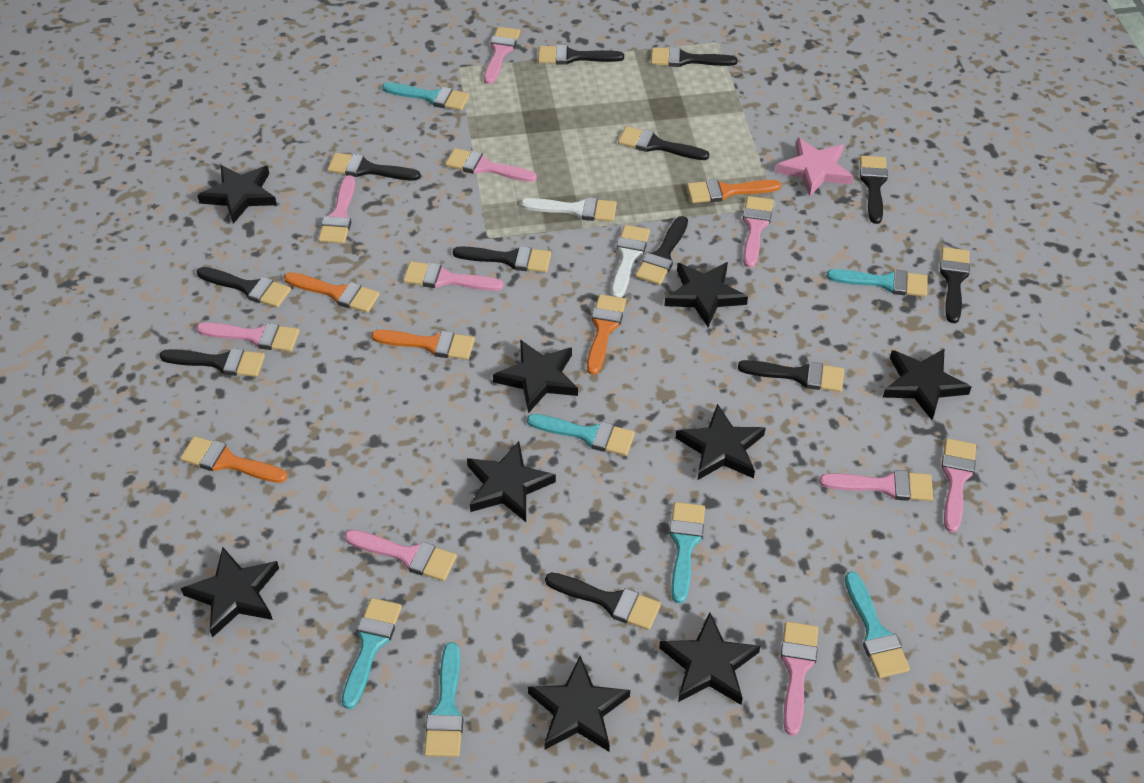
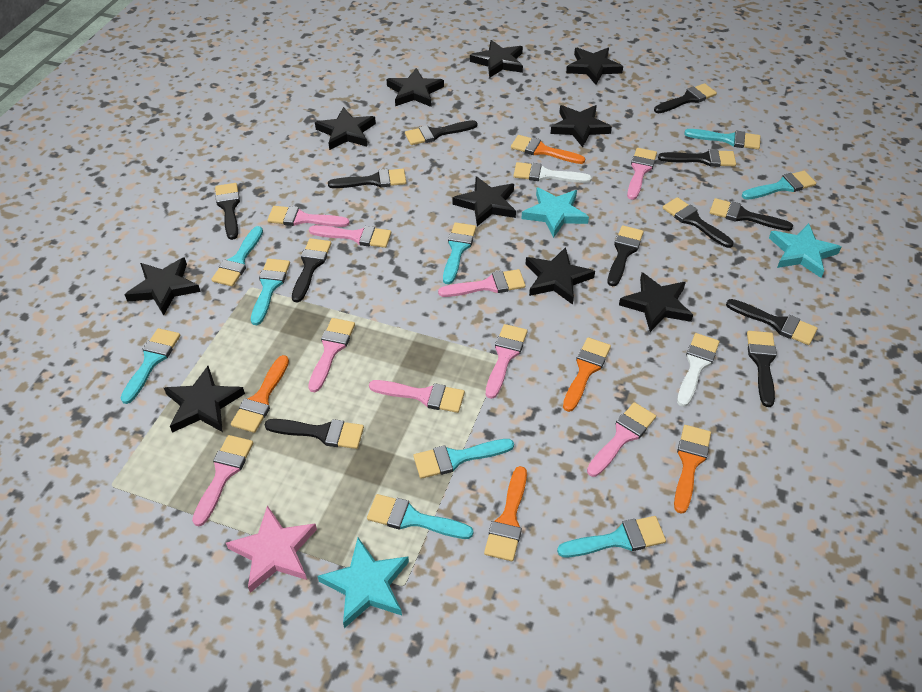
black star: [181,547,279,638] [197,165,277,224] [467,441,556,522] [493,339,578,413] [528,656,630,752] [659,612,760,705] [664,262,748,327] [675,404,765,480] [883,349,972,420] = 9 -> [124,257,201,315] [164,366,245,433] [315,107,376,150] [386,68,444,107] [453,176,516,226] [470,40,523,78] [525,247,595,305] [550,105,612,147] [566,48,623,85] [619,272,693,332] = 10
pink brush: [196,322,300,352] [318,175,355,244] [344,530,457,581] [403,261,504,291] [445,148,537,182] [484,27,520,84] [743,196,773,268] [781,621,818,736] [819,470,933,501] [941,438,976,533] = 10 -> [192,435,253,526] [267,206,350,227] [308,318,355,392] [309,225,391,248] [369,380,465,413] [438,269,526,297] [486,324,528,399] [587,402,656,477] [627,148,657,200] = 9
turquoise brush: [342,598,402,709] [382,82,469,111] [424,642,463,757] [527,414,635,456] [670,502,705,603] [827,269,928,297] [845,572,910,678] = 7 -> [121,328,180,404] [211,226,263,287] [251,259,290,325] [367,494,474,539] [413,439,514,479] [443,222,476,284] [557,516,666,557] [684,129,760,150] [742,171,816,200] = 9
turquoise star: none = 0 -> [317,538,409,628] [521,187,589,238] [769,223,841,278] = 3

